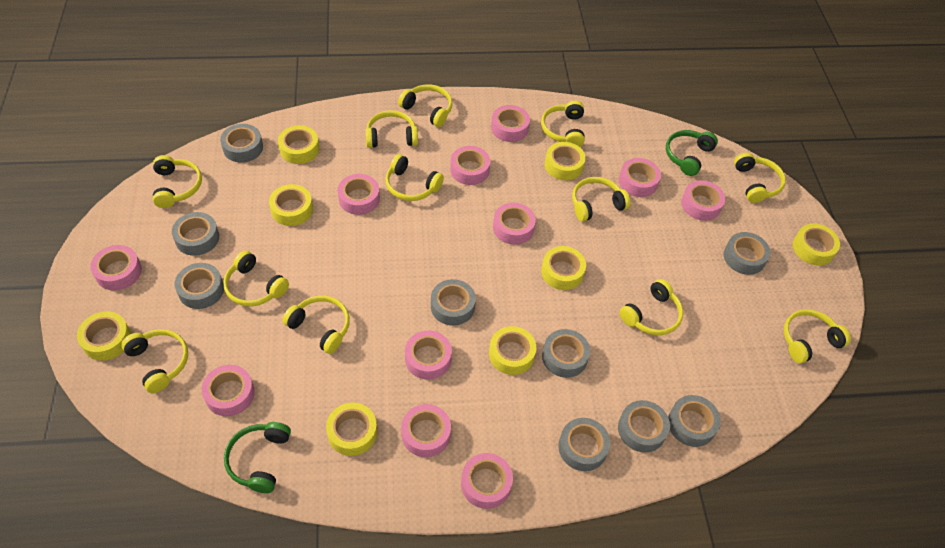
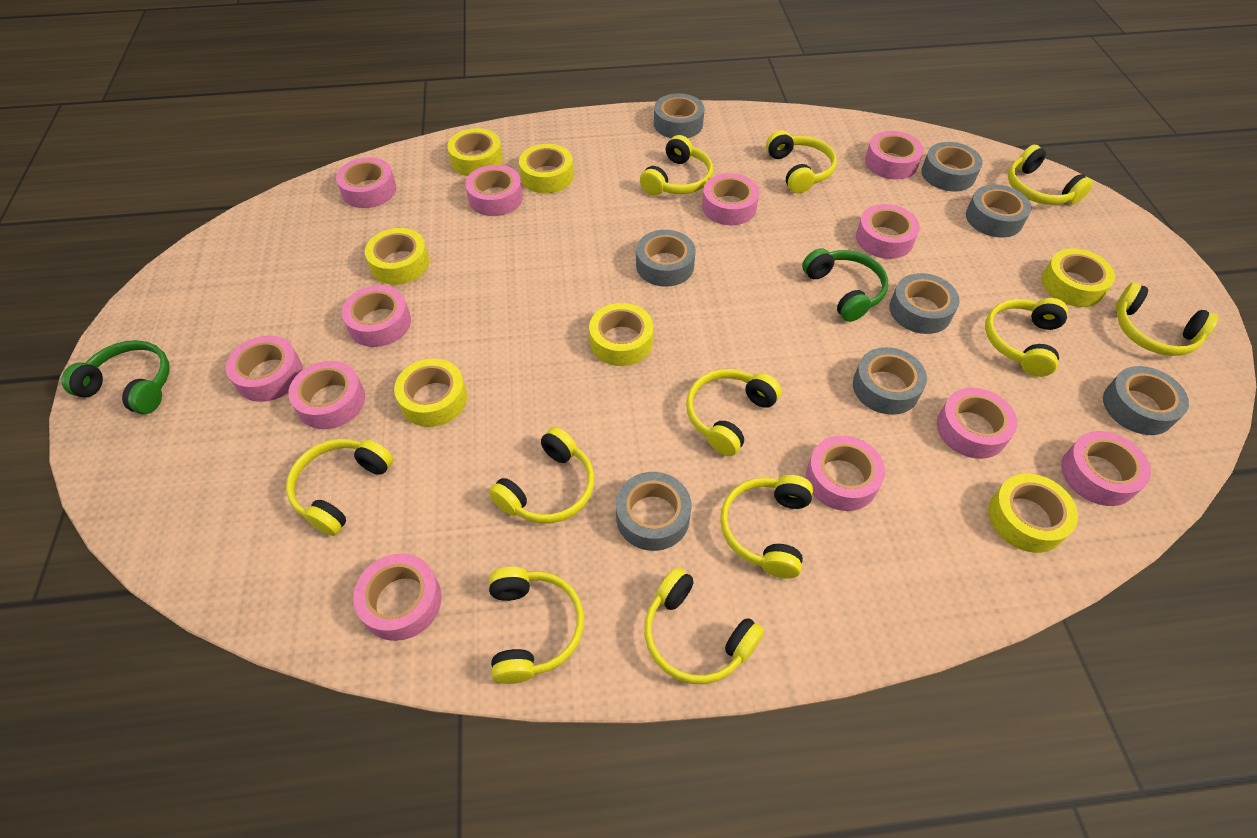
grey tape: [172,212,219,256] [174,263,224,309] [220,124,263,163] [431,279,476,326] [542,329,590,378] [558,418,610,471] [618,400,670,453] [668,395,721,447] [724,232,770,275] = 9 -> [616,472,692,551] [636,230,696,287] [654,93,704,138] [853,347,927,415] [889,273,960,334] [921,142,983,191] [966,184,1032,238] [1103,366,1189,435] = 8
pink tape: [90,245,142,290] [202,365,255,416] [338,174,380,215] [401,404,451,457] [405,330,452,380] [450,146,490,185] [461,453,513,509] [491,105,530,142] [493,203,536,245] [619,158,661,197] [681,180,725,221] = 11 -> [226,335,303,402] [288,361,365,429] [336,157,396,208] [341,285,411,347] [353,553,442,641] [465,165,523,216] [702,173,759,225] [806,435,885,511] [856,204,920,259] [865,131,924,180] [937,388,1017,459] [1061,431,1151,506] = 12
yellow headphones: [121,329,188,393] [153,155,202,208] [223,250,289,306] [283,296,350,354] [365,110,418,148] [385,154,444,201] [398,84,452,127] [541,101,585,147] [572,177,631,222] [619,279,683,335] [734,153,786,203] [784,309,851,363] = 12 -> [286,439,393,536] [489,427,595,523] [489,567,584,684] [640,135,713,195] [644,567,764,684] [686,369,781,456] [720,475,813,579] [766,130,837,193] [985,298,1068,377] [1008,145,1093,205] [1115,282,1219,356] = 11
yellow tape: [77,311,131,361] [269,184,313,226] [278,125,319,164] [326,403,377,456] [489,326,536,375] [541,246,586,290] [545,142,586,180] [793,223,840,266] = 8 -> [365,228,429,285] [394,359,467,427] [447,128,503,176] [519,144,574,193] [589,303,653,366] [988,474,1078,553] [1042,248,1115,307] = 7

